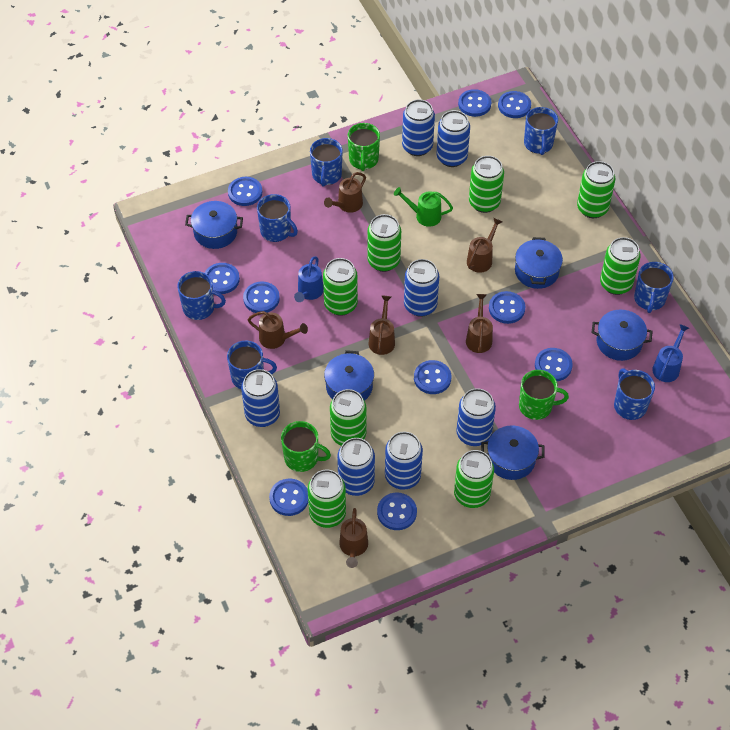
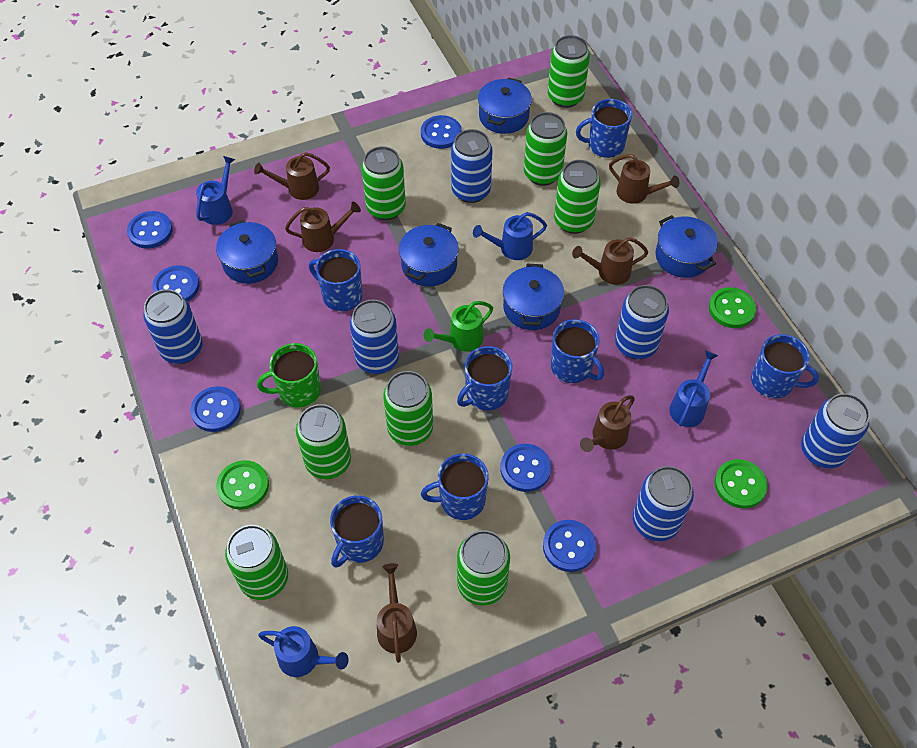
blue button: [205,263,240,294] [228,177,262,206] [243,281,280,313] [269,479,308,516] [377,493,417,530] [414,360,451,394] [458,89,491,117] [489,291,526,324] [498,91,531,118] [535,348,573,381] = 10 -> [127,211,173,249] [152,265,200,301] [190,386,241,432] [421,115,462,149] [500,444,551,492] [543,520,596,572] = 6
blue can: [241,369,280,427] [337,438,375,496] [385,431,423,490] [402,99,435,156] [404,259,439,317] [436,110,470,167] [456,388,496,446] = 7 -> [143,289,203,364] [350,300,399,374] [451,129,493,203] [615,285,669,360] [633,466,694,541] [801,393,870,468] = 6
blue watering can: [294,256,324,302] [652,324,689,382] = 2 -> [196,156,235,225] [258,626,349,677] [473,212,547,260] [669,350,718,427] = 4
green button: none = 0 -> [216,460,269,510] [709,287,756,328] [714,459,768,509] = 3
green mug: [281,421,331,472] [348,123,380,171] [519,370,569,420] = 3 -> [257,343,321,408] = 1

